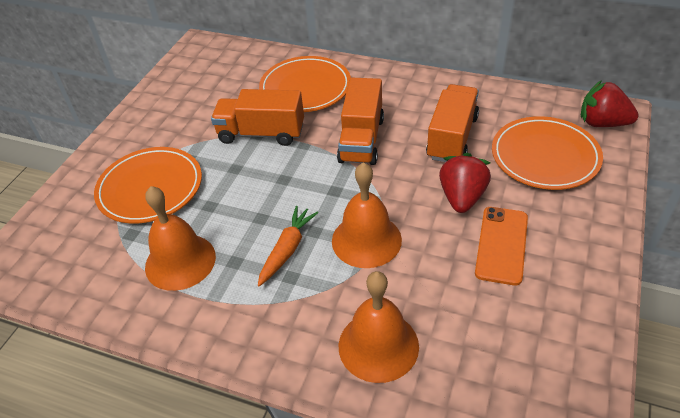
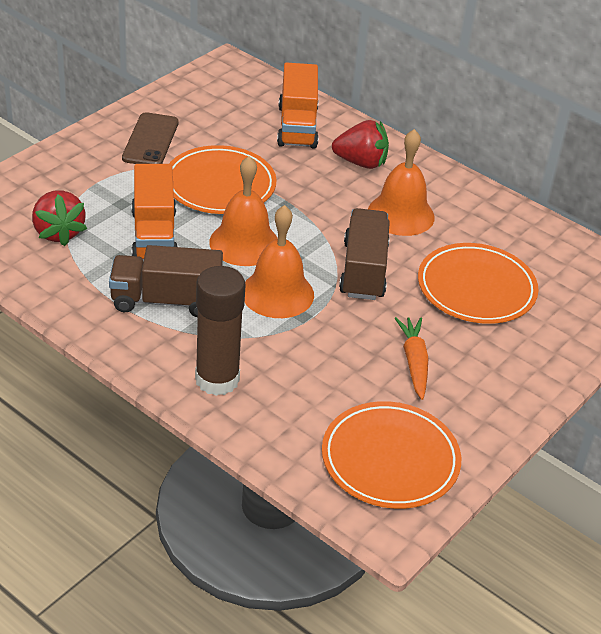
brown glue stick: none = 0 -> [195,266,246,396] = 1
brown phone: none = 0 -> [122,112,179,164] = 1
brown truck: none = 0 -> [109,245,223,317] [339,208,390,300] = 2
orange phone: [475,207,528,286] = 1 -> none = 0
orange truck: [211,89,304,146] [337,78,384,165] [426,84,479,162] = 3 -> [131,164,177,260] [277,62,319,149] = 2

